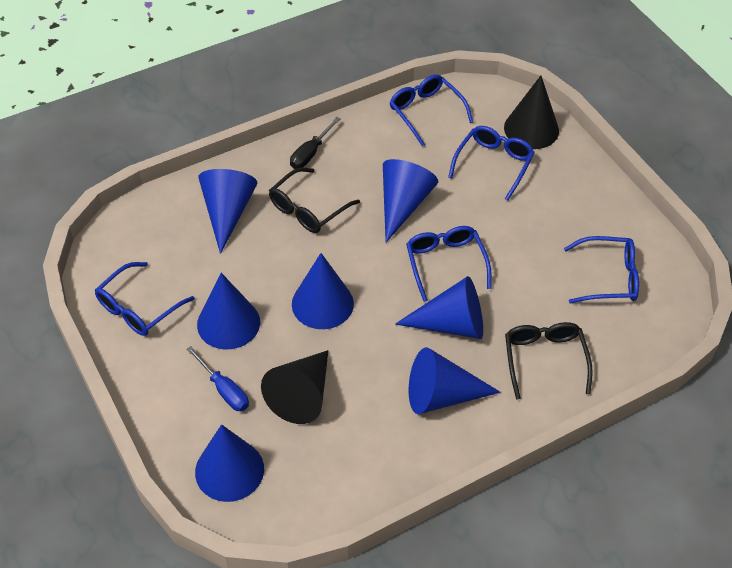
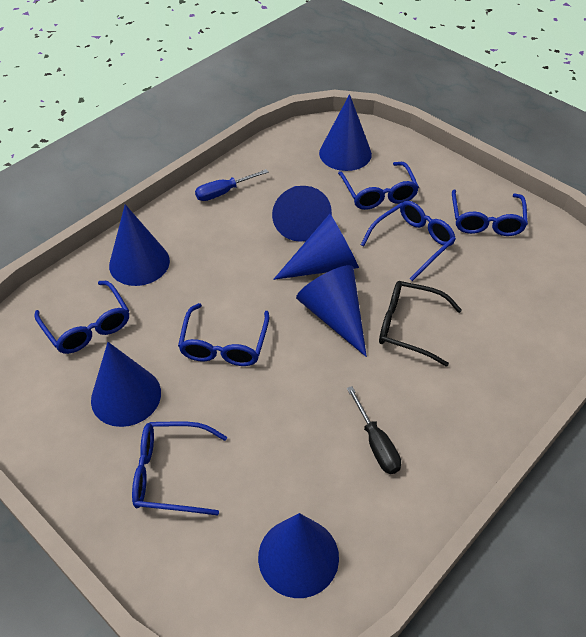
black cone: [261,350,329,424] [504,76,559,149] = 2 -> none = 0
black glasses: [269,167,360,233] [505,322,593,400] = 2 -> [379,281,462,367] = 1
blue glasses: [95,262,195,336] [389,74,473,146] [406,226,491,302] [448,126,535,201] [564,236,639,304] = 5 -> [35,281,129,354] [132,421,227,516] [178,303,269,366] [338,162,419,210] [361,201,456,281] [452,190,528,236] = 6

